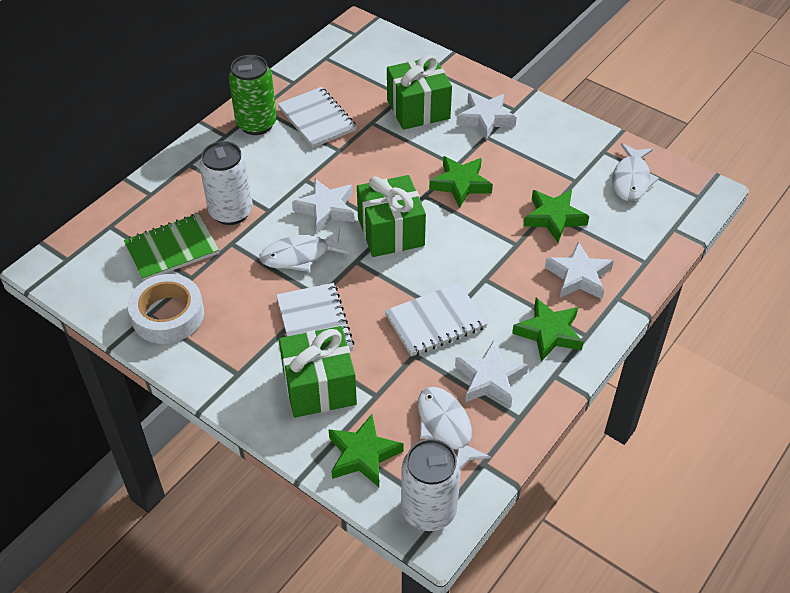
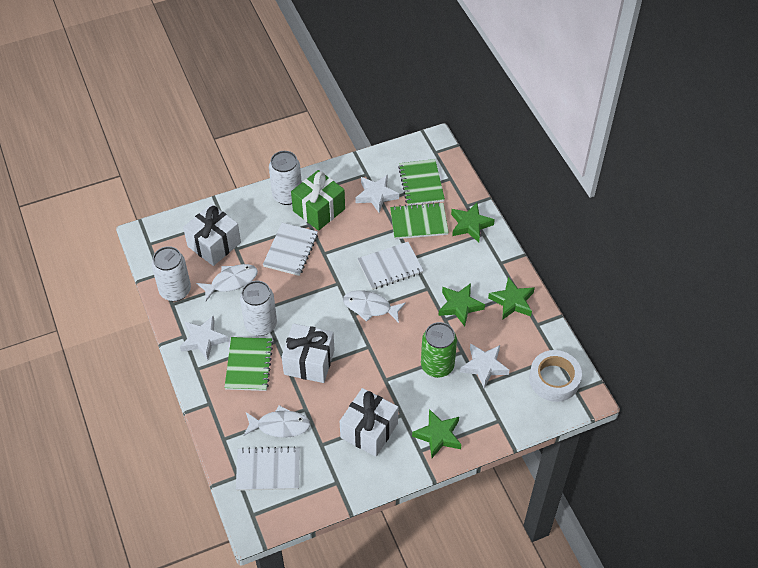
green gift: [279,326,357,418] [357,175,426,257] [387,54,452,130] = 3 -> [291,170,345,231] = 1
green notebook: [124,213,219,281] = 1 -> [224,337,273,391] [390,202,449,239] [398,159,445,206] = 3
white can: [199,141,253,225] [401,439,461,531] = 2 -> [152,246,191,302] [240,281,277,336] [269,151,302,205] = 3
white gift: none = 0 -> [183,204,241,266] [282,323,335,383] [339,388,398,457] = 3
white star: [292,179,354,232] [455,340,528,407] [456,93,517,140] [545,242,614,299] = 4 -> [180,315,228,360] [355,175,399,213] [460,343,509,388] = 3

